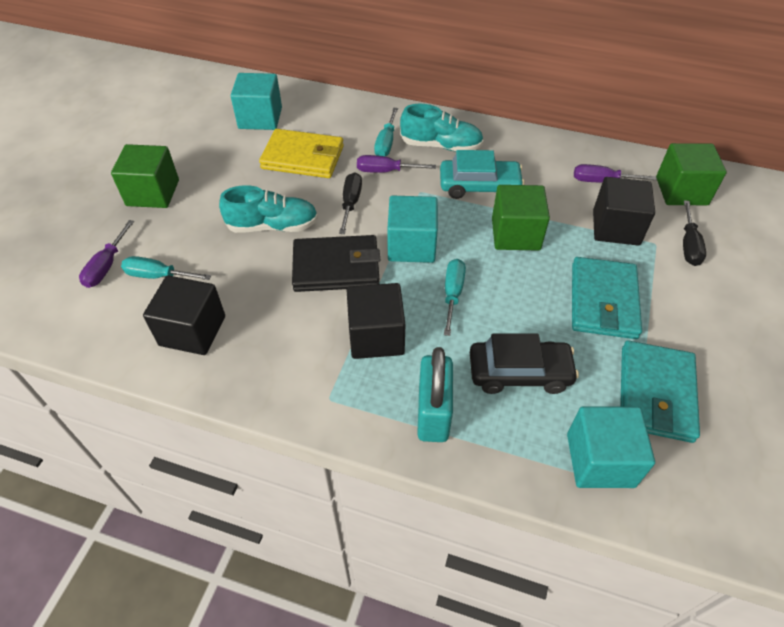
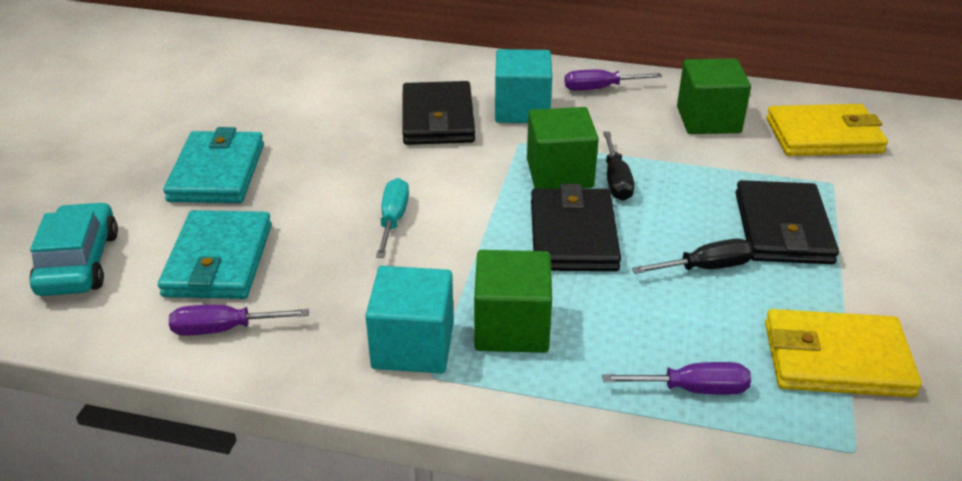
black car: [470,334,579,394] = 1 -> none = 0
black cube: [143,275,225,355] [347,283,405,359] [593,177,655,246] = 3 -> none = 0
black wallet: [292,235,380,292] = 1 -> [403,81,475,145] [531,184,621,271] [735,180,839,264] = 3
turquoise cube: [231,73,282,130] [387,196,438,263] [567,406,655,488] = 3 -> [365,266,454,373] [495,49,552,123] = 2
turquoise padlock: [417,347,453,442] = 1 -> none = 0
turquoise screwdriver: [121,256,211,280] [374,108,398,156] [444,259,466,336] = 3 -> [376,178,409,258] = 1
turquoise shoe: [219,185,318,233] [400,104,484,152] = 2 -> none = 0
yellow wallet: [259,129,344,178] = 1 -> [765,309,922,397] [766,104,888,156] = 2

